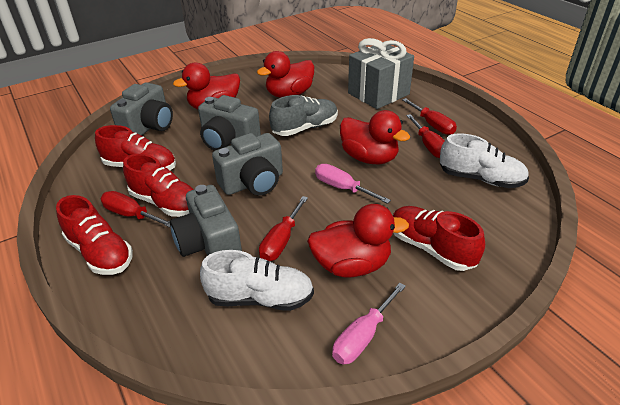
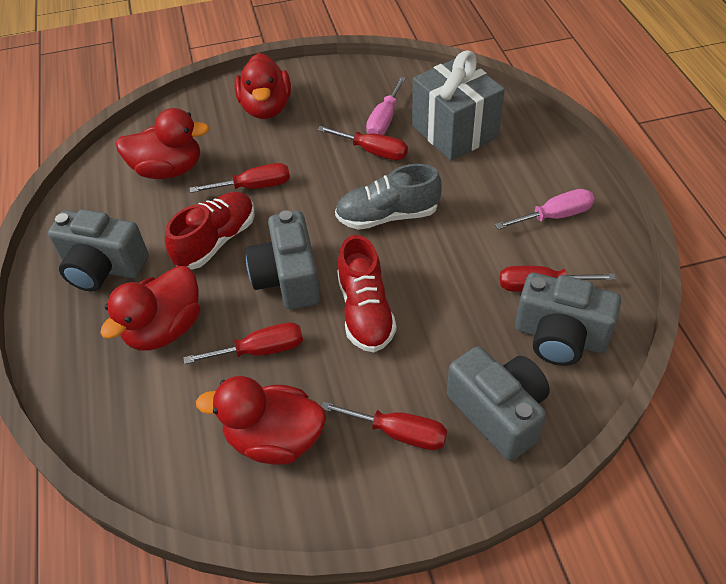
red screwdriver: [101,191,171,228] [259,196,308,261] [402,98,457,135] [406,114,445,158] = 4 -> [183,323,303,364] [190,163,290,193] [318,126,408,160] [321,401,447,450] [500,266,616,292] = 5
red shoe: [56,195,133,275] [95,125,176,170] [123,154,194,217] [393,206,485,271] = 4 -> [165,192,255,269] [337,235,396,352] = 2
white shoe: [200,250,314,311] [440,134,529,188] = 2 -> none = 0

